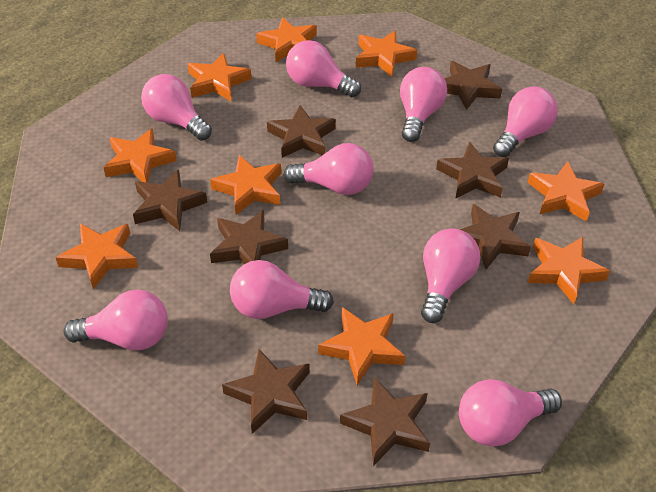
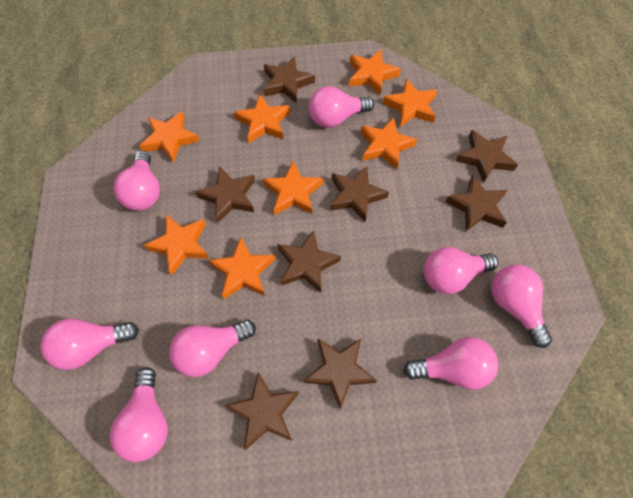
orange star: [55,224,138,289] [103,128,177,183] [188,53,251,101] [210,155,281,215] [256,17,317,62] [318,307,405,385] [356,31,417,77] [527,237,610,304] [528,161,604,222] = 9 -> [139,111,199,163] [144,215,209,275] [209,237,275,299] [234,94,290,143] [263,161,323,215] [349,49,401,96] [361,117,417,169] [383,79,437,127] = 8
pink light bulb: [63,289,168,351] [141,74,212,141] [230,260,334,319] [284,143,374,195] [286,40,361,97] [400,67,447,142] [421,228,480,323] [459,379,562,446] [493,86,558,157] = 9 -> [41,319,139,370] [110,367,168,462] [114,150,160,211] [169,319,256,377] [309,86,374,128] [403,337,498,390] [424,247,498,294] [491,265,552,348] = 8

